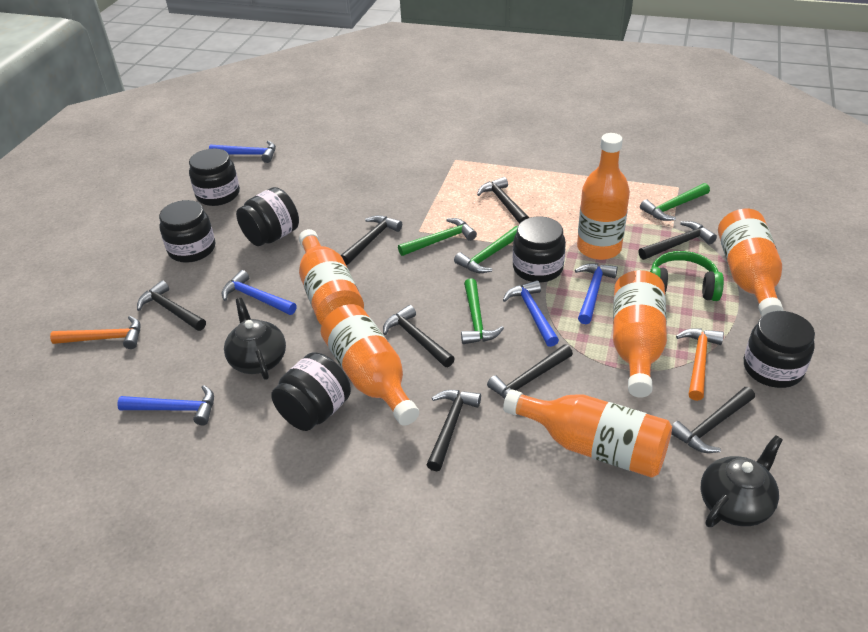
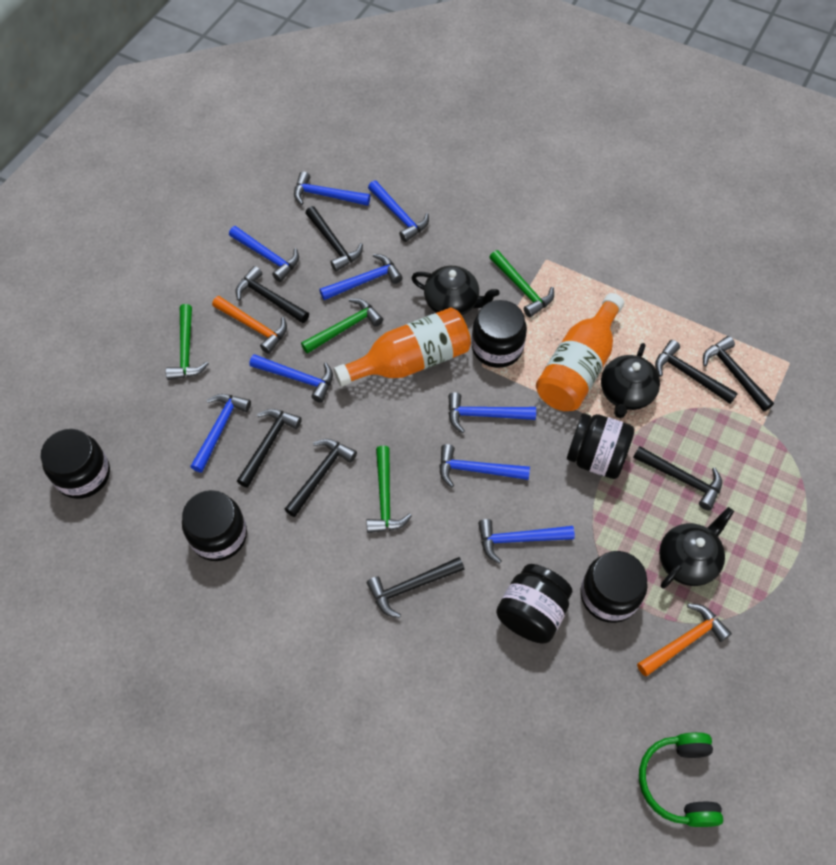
black teapot: [224,298,286,380] [701,435,783,527] = 2 -> [411,266,500,315] [601,343,660,418] [659,507,734,589] = 3
blue hammer: [117,385,214,425] [209,141,276,163] [222,270,297,315] [503,280,559,347] [575,263,618,324] = 5 -> [190,394,251,472] [229,226,299,282] [249,354,333,403] [294,171,370,206] [319,254,403,300] [368,180,429,242] [439,444,530,488] [448,392,536,433] [478,519,575,564] = 9
orange bottle: [299,229,364,325] [321,304,419,426] [503,389,672,478] [577,133,630,260] [613,270,667,398] [718,209,783,316] = 6 -> [334,308,471,387] [536,293,624,411] = 2

